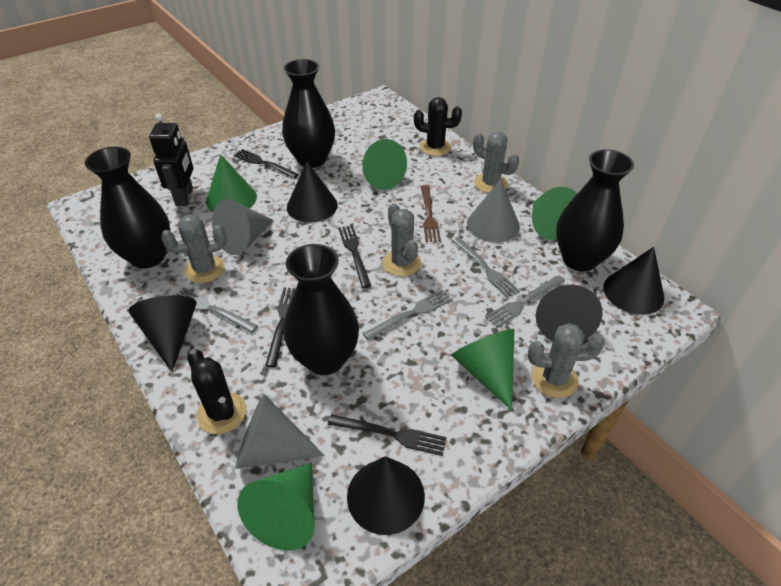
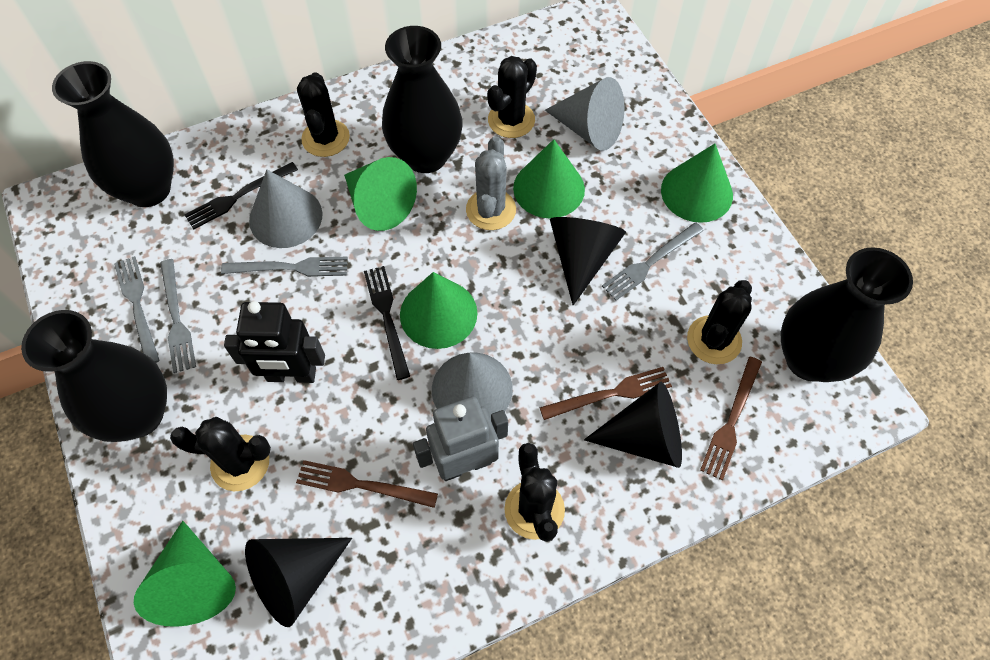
black cactus: [187,349,246,434] [414,97,462,156] = 2 -> [170,417,271,491] [297,72,350,157] [487,56,537,138] [504,443,565,542] [687,280,752,364] = 5
black cone: [128,295,197,372] [287,161,338,223] [347,456,425,535] [536,285,603,341] [603,247,664,315] = 5 -> [245,538,352,627] [550,217,626,305] [584,382,682,468] = 3
black fork: [234,149,299,179] [265,288,295,367] [328,414,446,456] [338,225,371,288] = 4 -> [184,162,298,229] [364,266,410,380] = 2
brown fork: [421,185,441,242] = 1 -> [296,460,438,508] [539,367,672,420] [700,357,762,480] = 3
grey cactus: [161,215,227,283] [383,203,421,276] [473,132,519,193] [528,323,605,398] = 4 -> [466,136,516,230] = 1
grey robot: none = 0 -> [413,396,508,481] = 1

